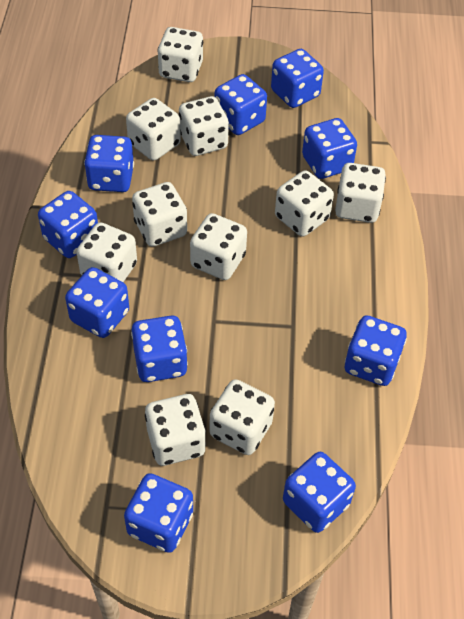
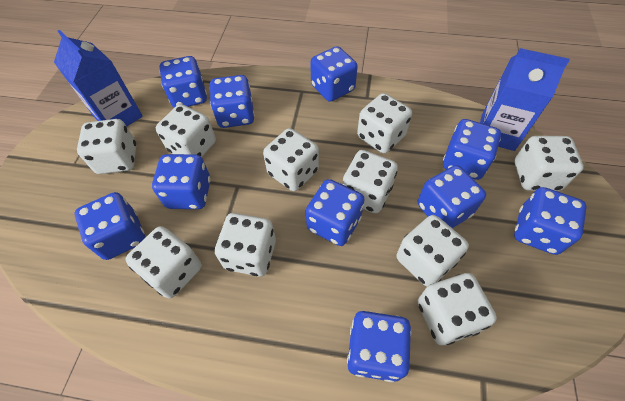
blue carton: none = 0 -> [54,30,143,126] [480,48,570,151] = 2

